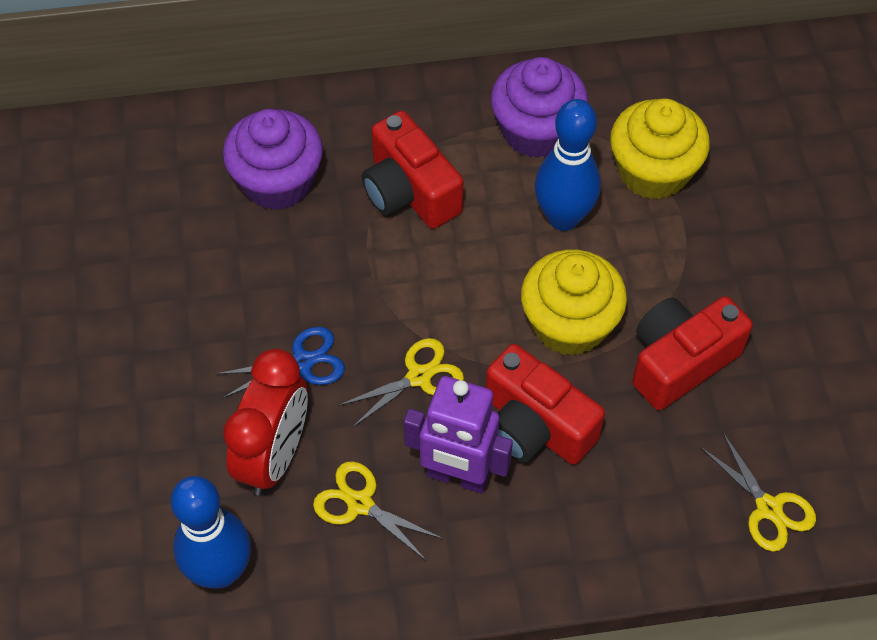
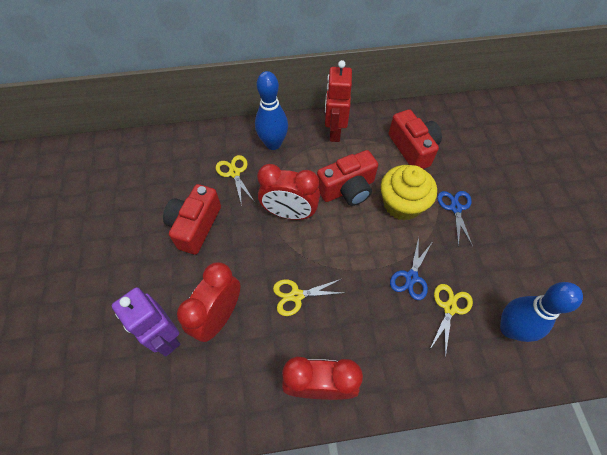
blue scissors: [216,327,345,398] = 1 -> [390,236,432,300] [437,191,473,247] = 2
purple cupcake: [223,109,323,210] [491,57,588,158] = 2 -> none = 0
red clock: [223,349,308,495] = 1 -> [177,262,241,342] [257,164,320,220] [282,357,363,400] = 3
red robot: none = 0 -> [325,60,352,142] = 1
yellow cupcake: [521,249,627,356] [610,98,710,200] = 2 -> [381,165,437,221] = 1

